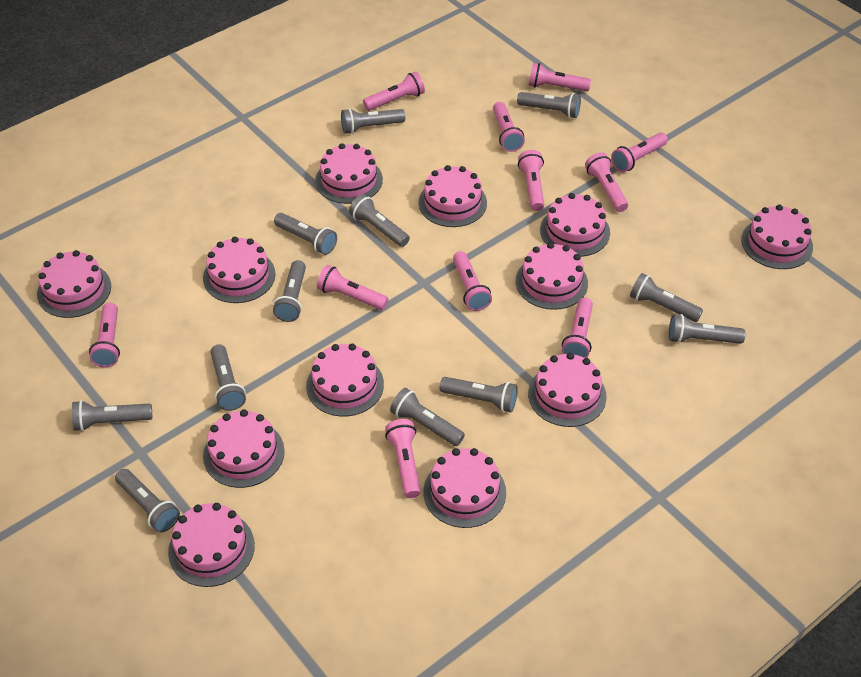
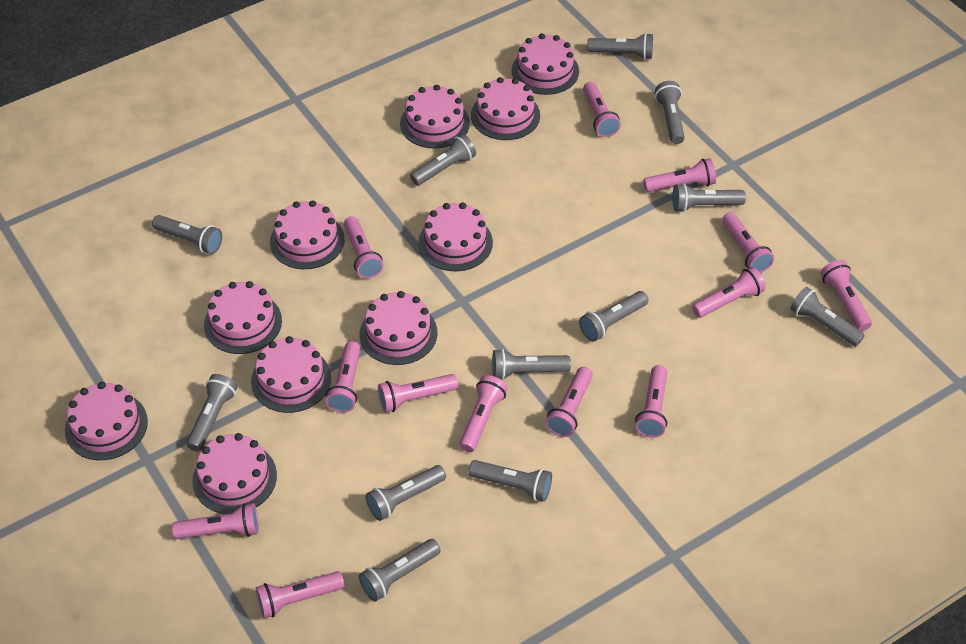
pink cake: [37,250,111,318] [168,503,255,587] [203,237,276,303] [203,409,285,488] [306,344,384,417] [315,143,383,204] [419,165,487,227] [423,448,506,528] [516,242,588,310] [528,353,607,427] [540,193,610,257] [741,205,813,269] = 12 -> [65,382,148,460] [192,433,277,514] [204,281,282,354] [251,336,331,413] [270,200,345,269] [359,291,437,365] [400,85,470,149] [418,202,493,271] [471,77,540,140] [511,34,579,95] = 10
pink flashlight: [89,303,120,368] [317,265,388,310] [363,72,425,111] [385,419,421,498] [453,251,492,311] [493,102,525,152] [518,150,544,211] [528,63,591,91] [562,298,593,358] [585,152,628,212] [611,132,668,172] = 11 -> [172,503,259,539] [256,571,344,618] [326,341,361,413] [344,216,383,278] [378,374,458,413] [459,375,508,452] [545,367,593,437] [583,82,621,137] [635,365,667,438] [643,158,716,192] [692,267,765,318] [722,212,774,273] [820,260,872,331] = 13

